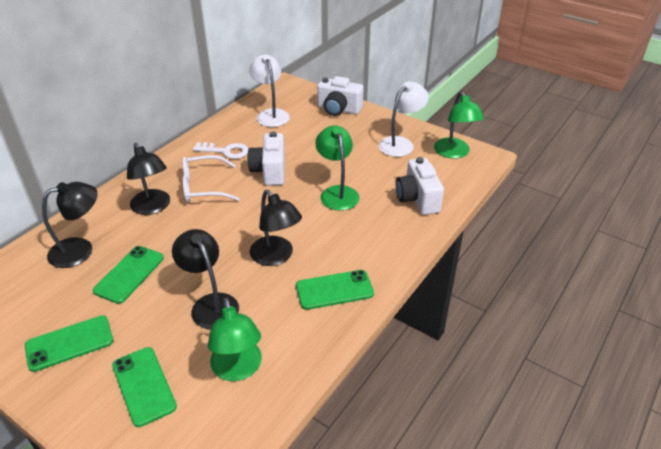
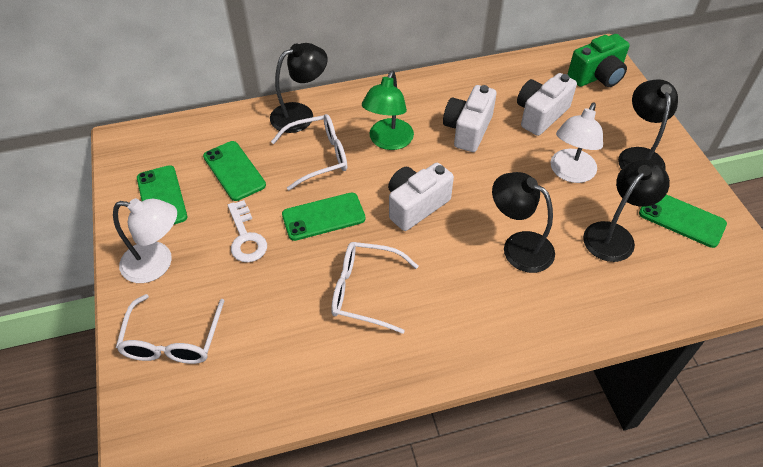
green camera: none = 0 -> [568,34,630,87] = 1
green lamp: [208,297,262,381] [315,125,360,211] [434,91,484,159] = 3 -> [362,71,414,150] = 1
white glasses: [182,155,239,202] = 1 -> [116,294,225,364] [271,114,347,190] [331,242,418,334] = 3

